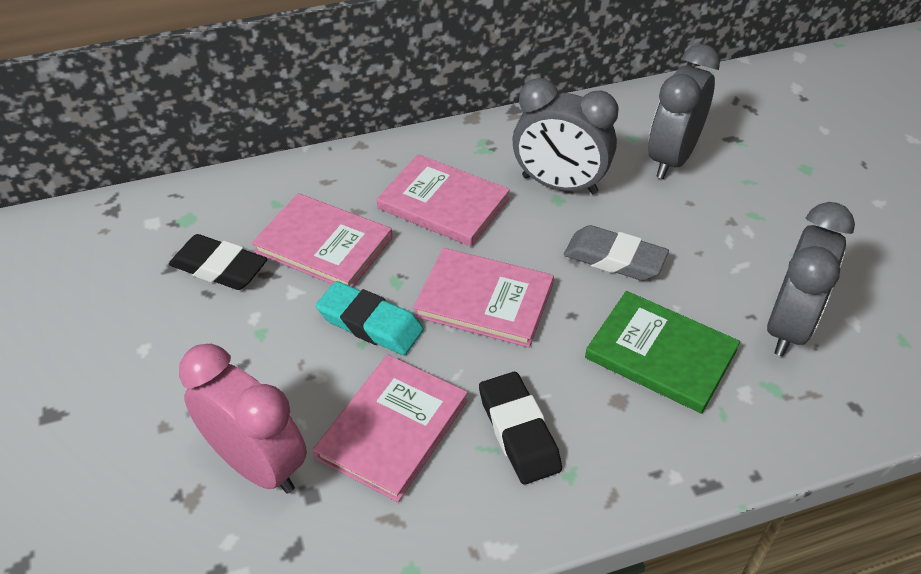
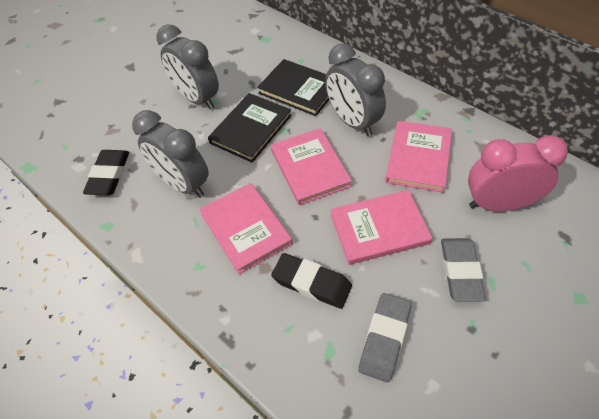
black book: none = 0 -> [208,93,292,163] [257,59,329,116] = 2
green book: [585,291,740,414] = 1 -> none = 0
grey eraser: [564,225,669,281] = 1 -> [359,293,412,383] [441,238,486,302] = 2
turquoise eraser: [316,281,424,355] = 1 -> none = 0

